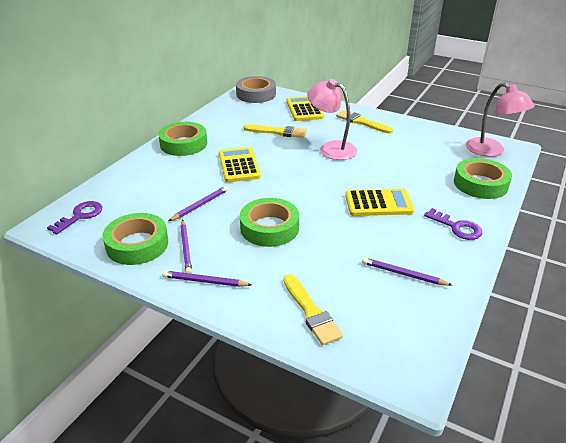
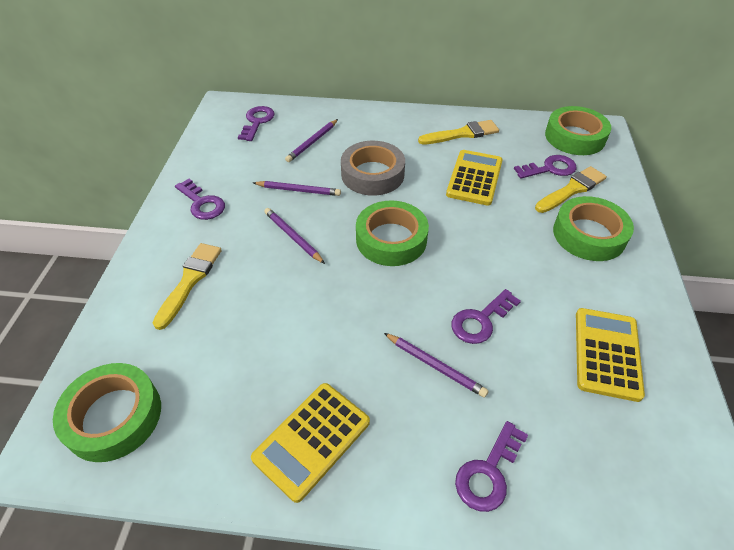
pink lamp: [307,79,357,160] [466,82,535,157] = 2 -> none = 0
purple key: [47,201,102,234] [424,208,482,240] = 2 -> [175,179,225,220] [238,106,275,141] [451,289,521,344] [455,421,528,512] [514,155,577,179] = 5

